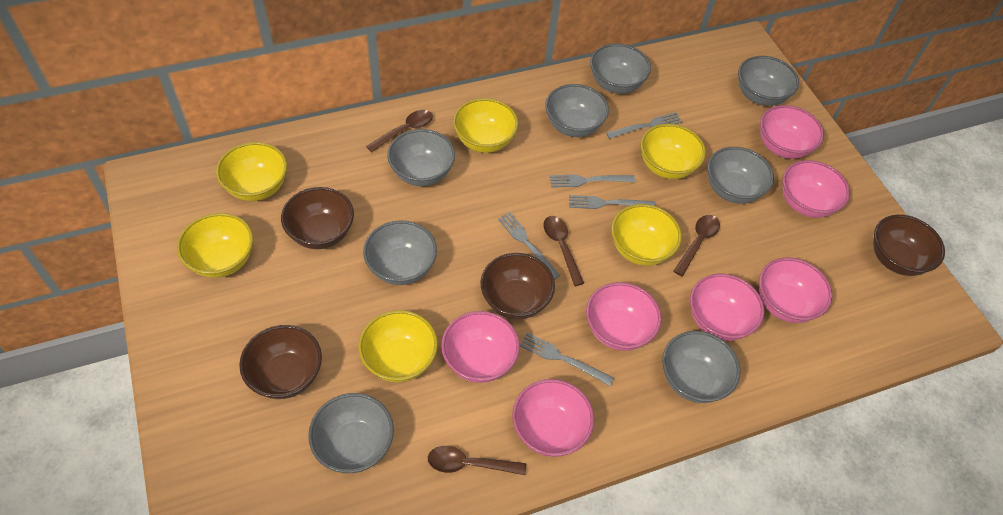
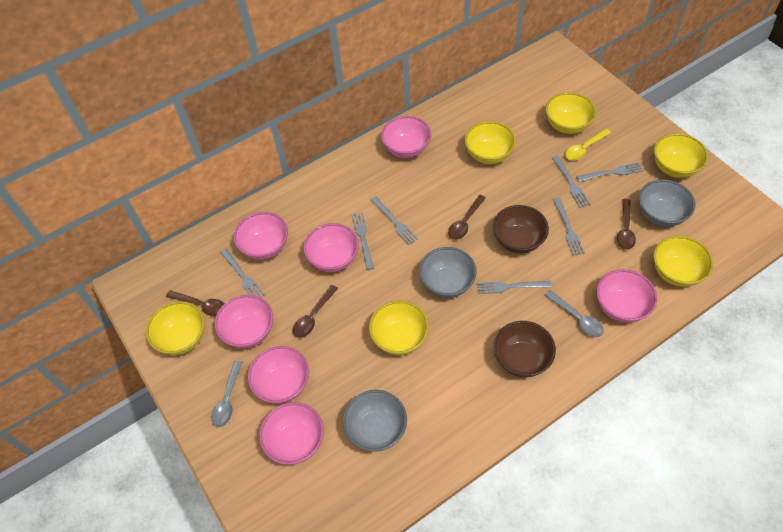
brown bowl: [239,325,322,399] [281,187,354,249] [480,253,555,319] [873,215,945,276] = 4 -> [493,205,549,254] [494,321,556,378] = 2
grey bowl: [308,393,394,473] [363,220,437,285] [387,129,455,186] [545,84,609,137] [590,44,651,94] [662,331,740,403] [707,147,774,204] [738,56,799,106] = 8 -> [343,390,407,452] [419,247,477,298] [639,180,696,227] = 3
grey fork: [498,212,560,280] [520,333,614,386] [550,175,635,188] [569,195,656,209] [606,112,682,139] = 5 -> [220,249,265,298] [352,212,374,270] [370,196,418,245] [477,281,552,294] [552,155,590,208] [553,197,585,255] [576,162,643,182] = 7
grey spoon: none = 0 -> [211,360,243,427] [545,290,604,337] = 2
yellow spoon: none = 0 -> [565,129,611,160] = 1

